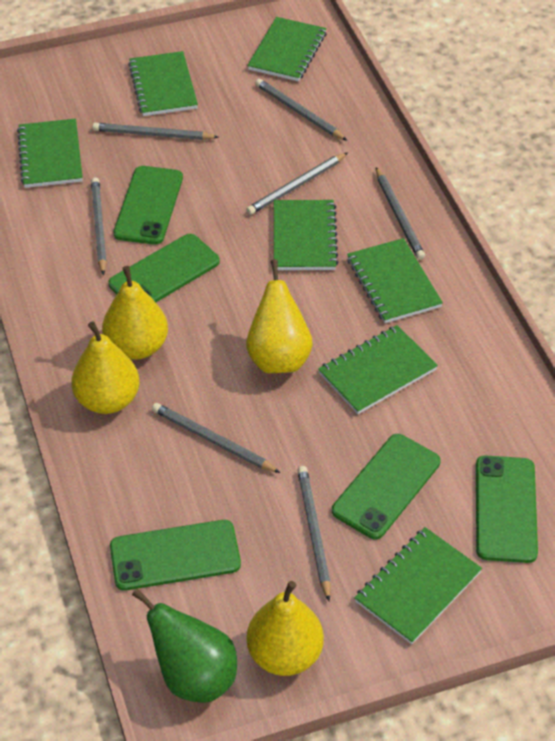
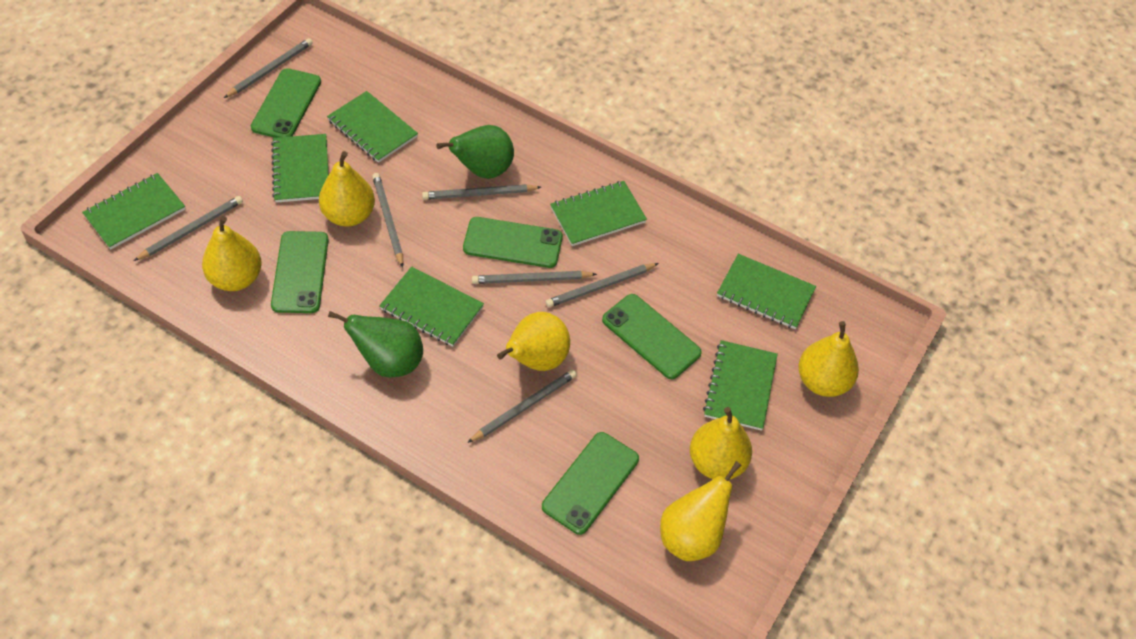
green pear: [132,588,237,703] = 1 -> [328,311,423,377] [436,125,514,179] = 2
yellow pear: [71,322,140,414] [102,266,168,360] [246,259,313,373] [247,581,324,676] = 4 -> [202,216,262,291] [319,151,375,227] [497,312,570,371] [660,461,741,561] [690,407,752,480] [798,321,859,397] = 6

